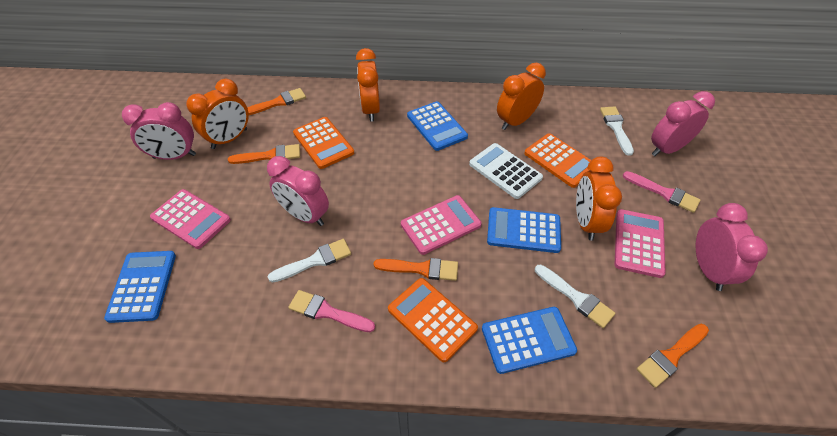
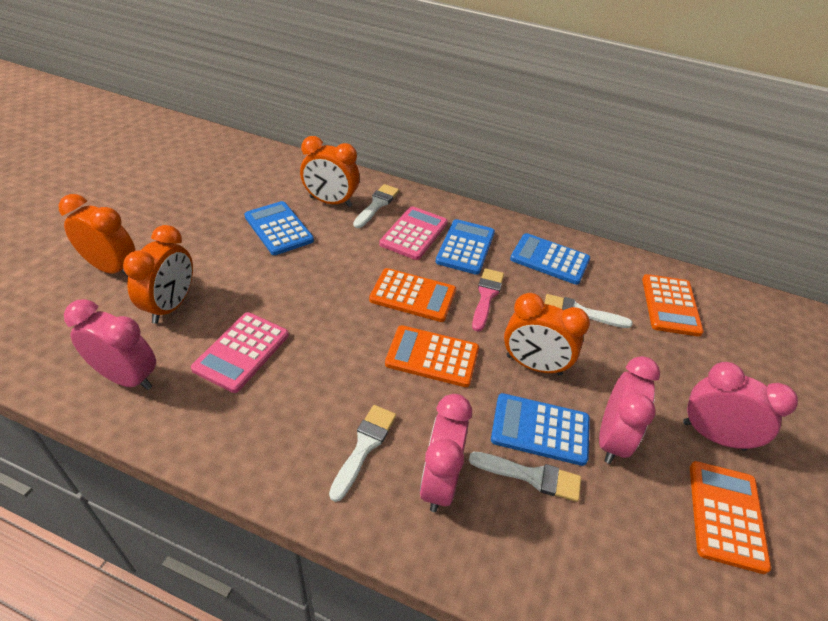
orange brush: [228,144,300,164] [247,88,306,115] [374,258,458,281] [637,324,709,388] = 4 -> none = 0
orange calculator: [293,117,354,169] [388,278,478,362] [524,133,591,188] = 3 -> [369,268,456,322] [385,325,479,387] [642,274,704,337] [690,461,771,574] = 4
pink brush: [288,290,375,332] [623,171,701,213] = 2 -> [472,268,504,332] = 1
pink calculator: [150,189,231,249] [401,195,482,255] [614,209,666,278] = 3 -> [191,312,289,393] [379,206,448,260] = 2
white brush: [268,239,351,283] [535,265,616,328] [600,106,634,156] = 3 -> [329,405,396,502] [353,184,399,228] [469,452,581,502] [544,294,632,328] = 4
white calculator: [469,143,543,199] = 1 -> none = 0

